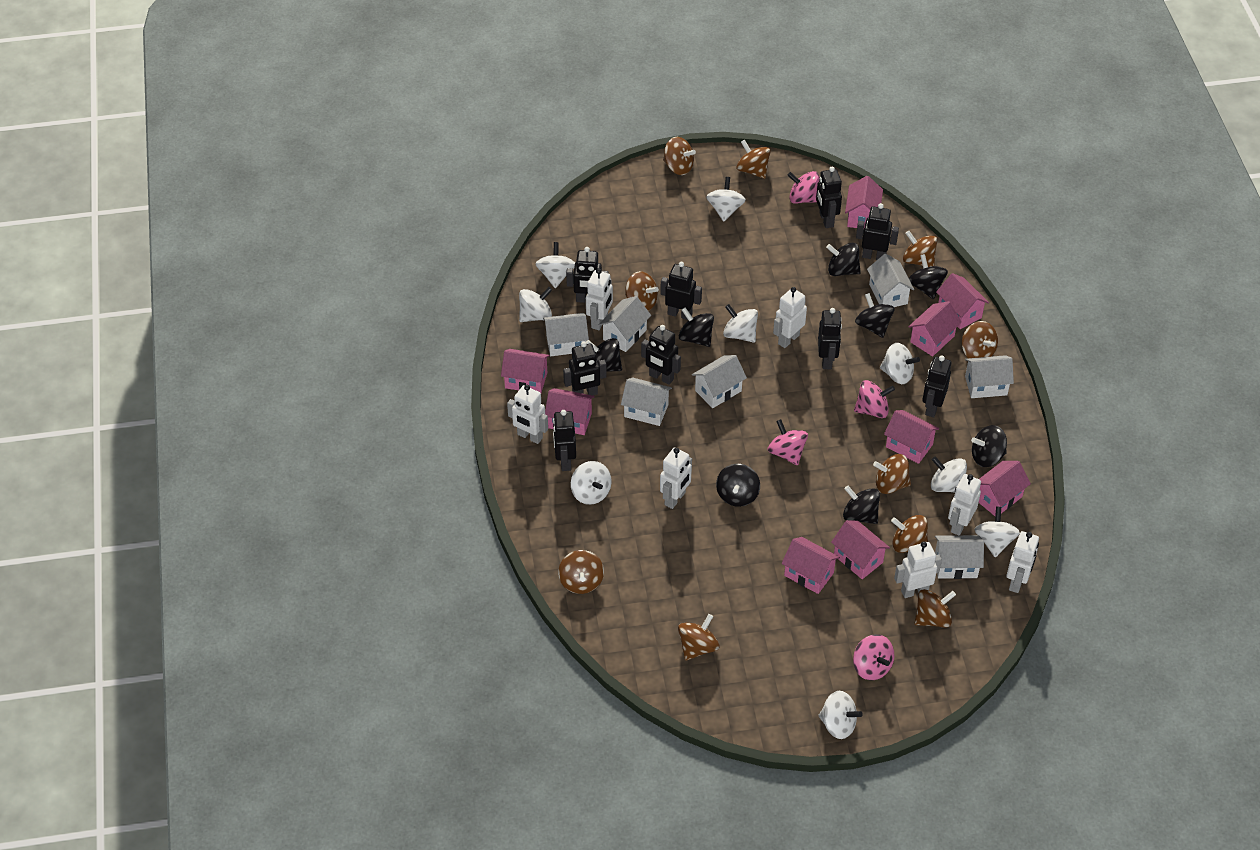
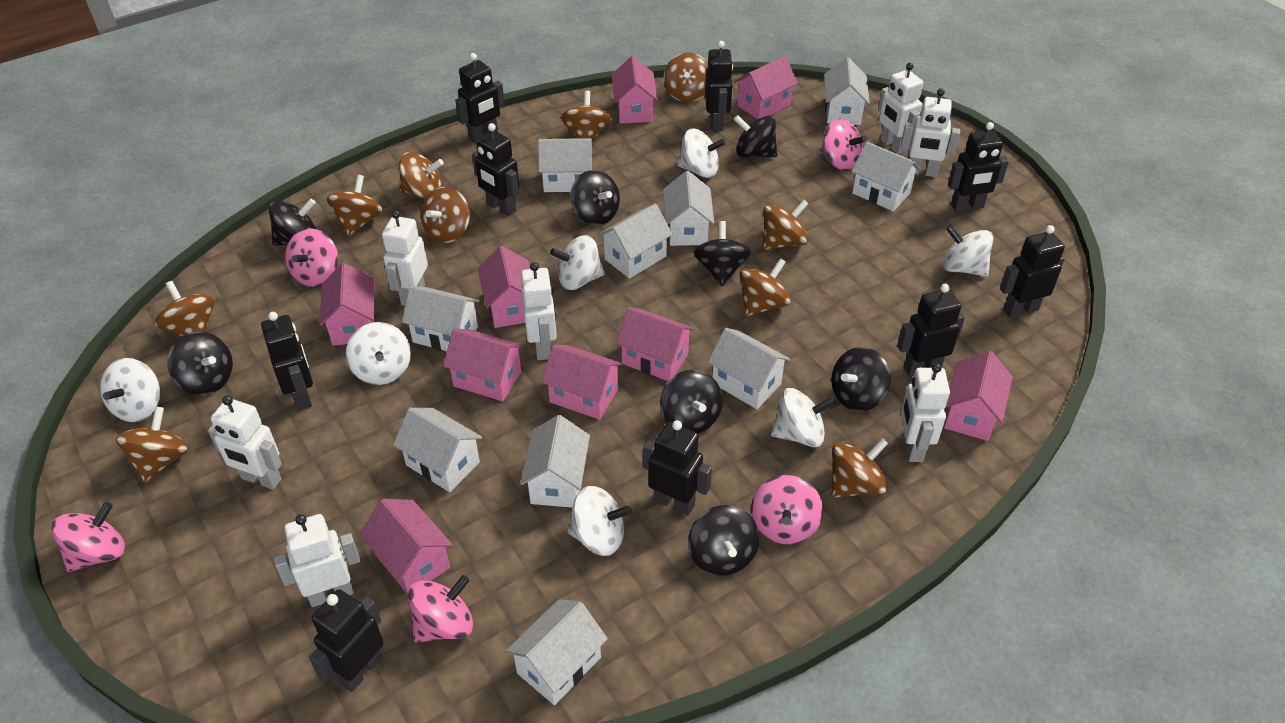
pink spinning top: [768,419,808,465] [787,171,819,204] [853,634,894,681] [854,380,895,418] = 4 -> [51,502,125,572] [285,228,338,287] [408,575,473,643] [751,475,823,544] [821,119,867,171] = 5
white house: [543,313,589,356] [599,296,651,352] [621,378,672,426] [692,355,747,408] [867,254,914,307] [935,535,984,579] [965,355,1014,398] = 7 -> [393,408,483,492] [402,286,479,351] [505,599,608,705] [520,415,590,508] [538,138,592,192] [598,204,673,279] [663,171,714,246] [708,328,790,409] [824,57,870,125] [852,142,921,211] = 10
white spinning top: [519,287,552,322] [536,242,575,288] [571,461,611,505] [706,177,746,222] [723,304,758,343] [818,691,863,739] [880,343,920,384] [931,456,967,493] [974,507,1020,557] = 9 -> [100,358,160,422] [346,322,411,385] [550,235,605,290] [567,486,631,556] [677,128,726,178] [771,388,836,447] [943,225,993,276] = 7

